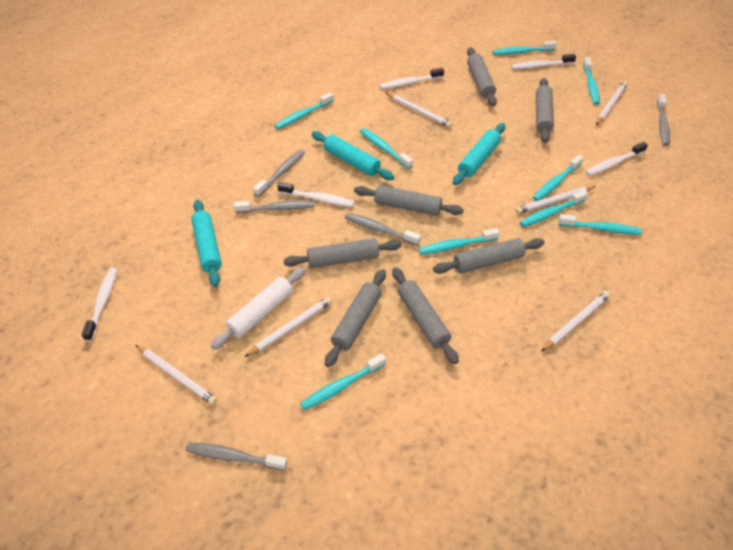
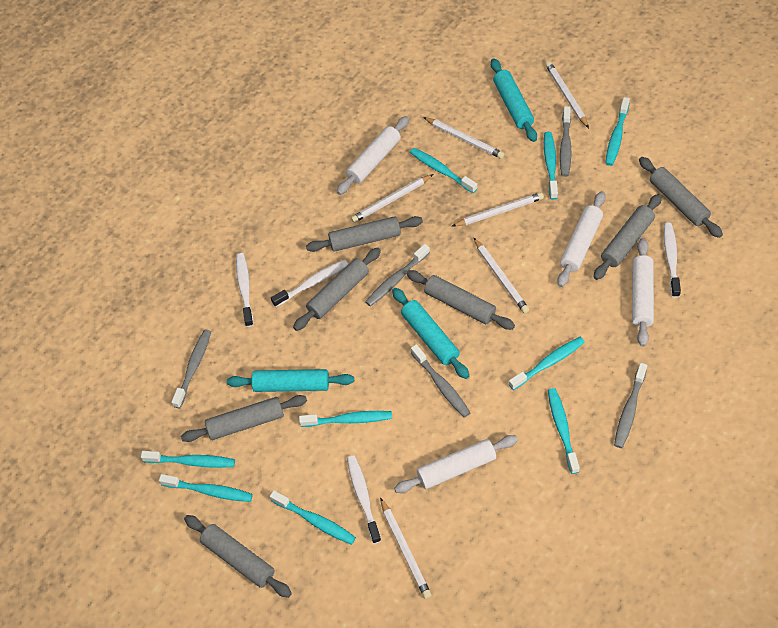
white rolling pin: [211,267,305,350] = 1 -> [337,116,409,195] [394,435,518,493] [557,191,606,287] [632,238,654,347] = 4
white toothbrush: [82,268,117,341] [278,182,354,207] [380,68,444,89] [511,54,576,69] [585,142,648,176] = 5 -> [236,253,254,327] [271,259,348,307] [347,456,381,544] [664,223,681,298] = 4

